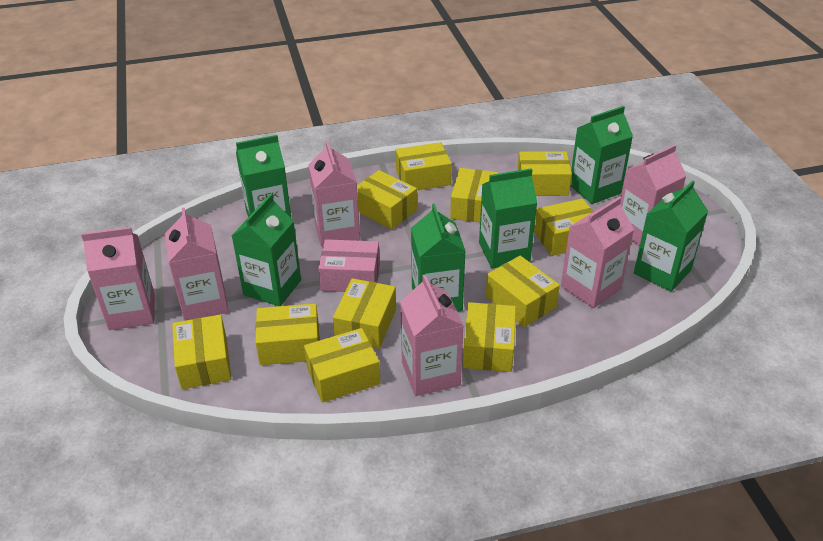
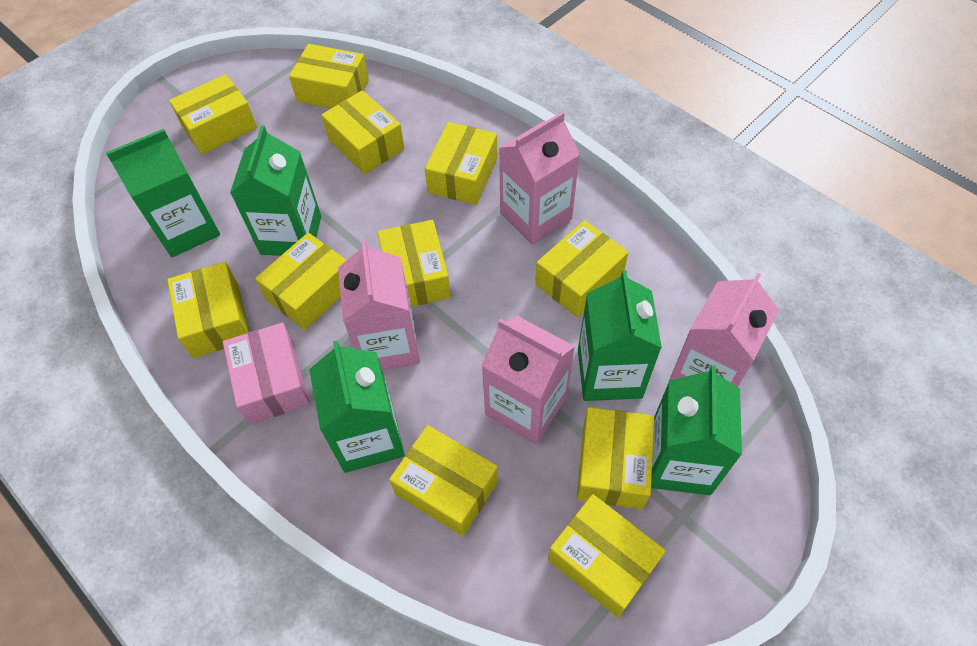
green carton: [232,194,301,306] [236,135,291,217] [411,204,465,312] [479,168,537,269] [570,106,633,204] [634,180,708,292] = 6 -> [106,129,220,257] [230,125,321,256] [309,341,405,473] [578,270,662,401] [651,365,742,495] = 5
pink carton: [81,227,155,330] [165,208,229,321] [308,141,360,247] [400,275,464,396] [561,197,634,308] [620,144,686,246] = 6 -> [338,240,420,370] [481,316,575,444] [499,111,580,244] [669,273,779,387] = 4

